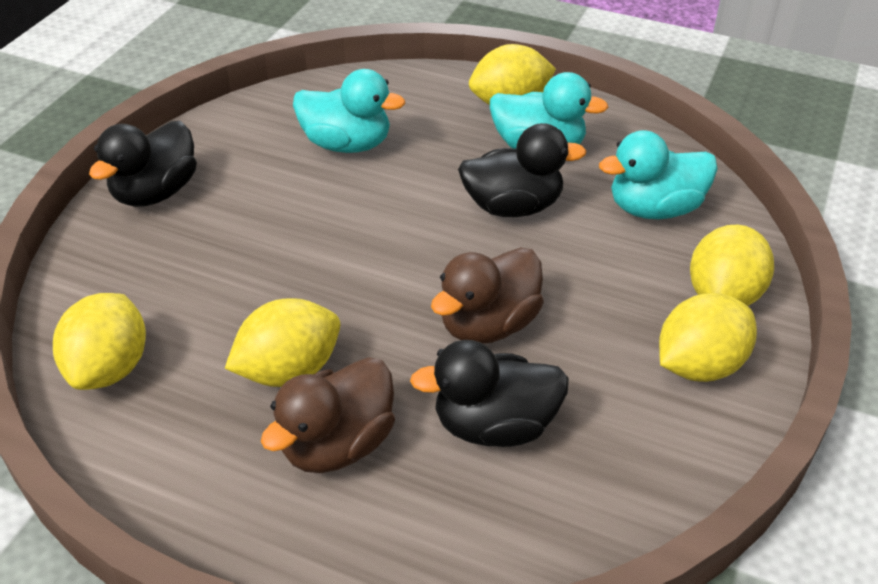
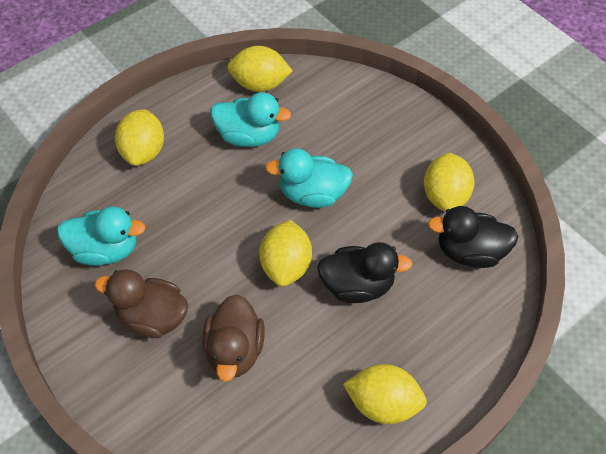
black duck: [89,121,197,207] [410,340,569,447] [458,123,586,217] = 3 -> [317,242,413,303] [428,206,518,268] = 2

